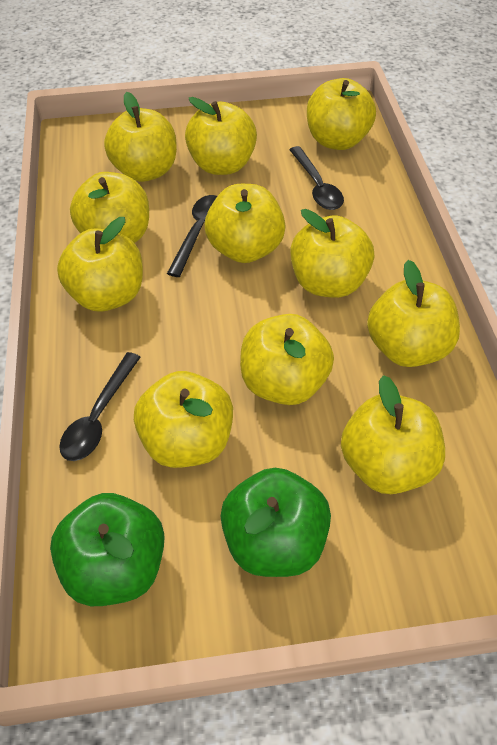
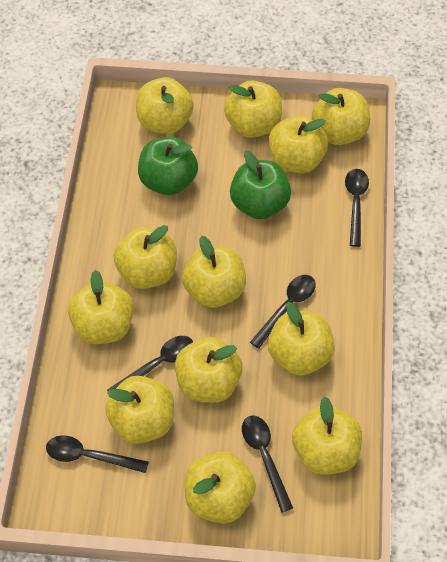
black spoon: [59,352,141,461] [167,195,217,277] [289,146,344,210] = 3 -> [46,435,149,473] [107,336,193,392] [242,415,293,513] [250,275,316,349] [345,169,369,247] = 5
yellow apple: [57,217,143,311] [70,172,149,243] [104,92,177,182] [134,371,233,468] [185,97,257,175] [205,184,285,263] [240,314,334,405] [290,209,374,298] [307,78,376,150] [341,375,445,494] [367,260,460,367] = 11 -> [68,270,134,344] [105,376,174,444] [113,225,177,289] [136,77,194,134] [175,337,242,403] [182,236,246,308] [184,451,256,524] [224,80,282,138] [268,302,335,376] [269,115,328,173] [292,397,362,475] [312,88,370,145] = 12

